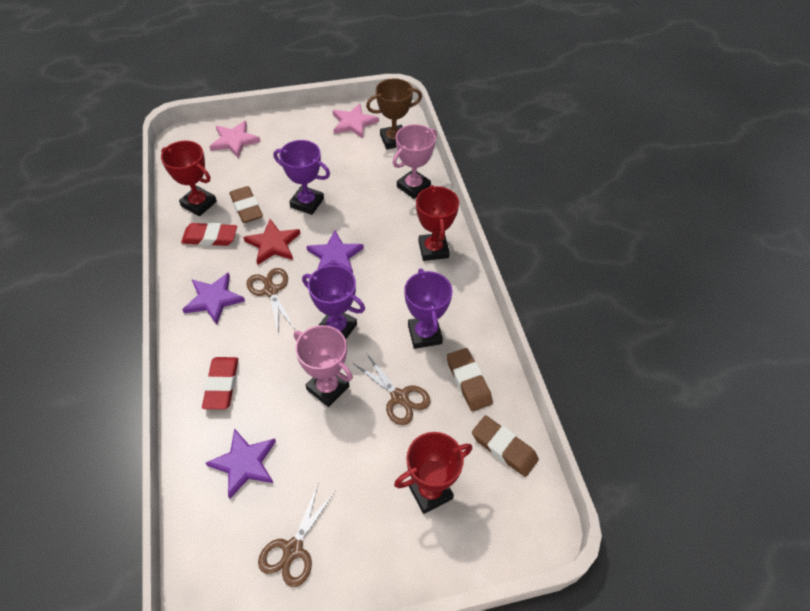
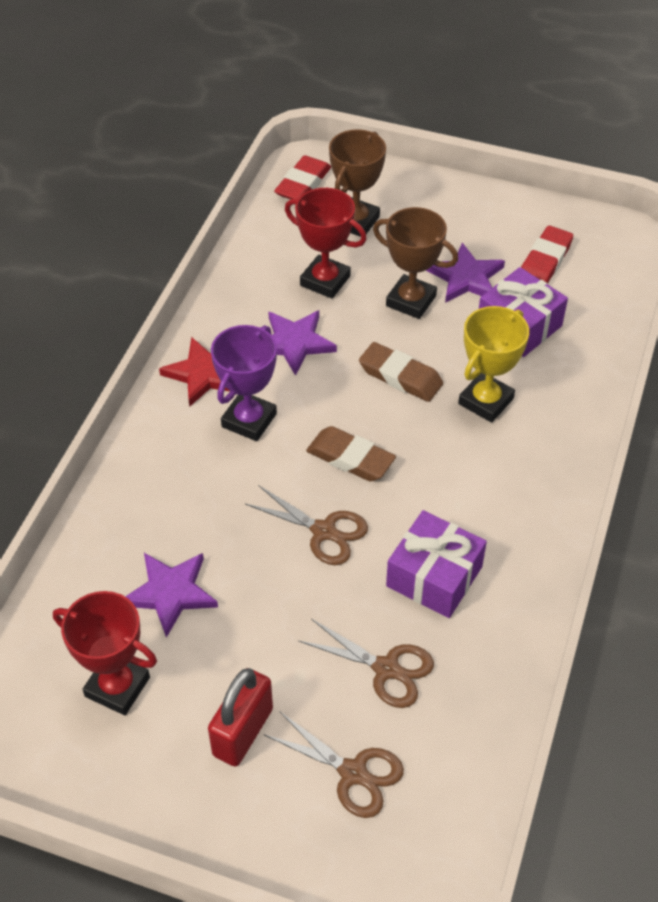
brown eraser: [230,186,263,223] [447,348,493,411] [472,415,539,477] = 3 -> [306,426,396,481] [359,342,443,402] = 2
brown trophy: [366,78,422,149] = 1 -> [329,129,386,237] [373,207,458,319] = 2
pink star: [209,121,261,158] [333,103,379,139] = 2 -> none = 0
pink trophy: [294,325,353,407] [393,124,437,199] = 2 -> none = 0
purple gift: none = 0 -> [386,510,487,618] [479,267,568,357] = 2
purple trophy: [274,140,330,215] [302,265,365,339] [404,269,453,349] = 3 -> [211,325,277,441] = 1
red padlock: none = 0 -> [208,668,273,767] = 1
red trophy: [161,141,217,216] [394,432,472,514] [416,185,459,261] = 3 -> [53,591,157,715] [285,188,367,299] = 2
yellow trophy: none = 0 -> [458,306,529,423] = 1

